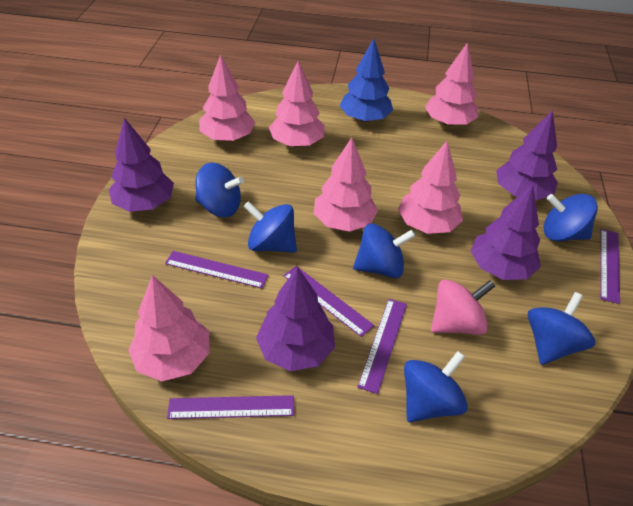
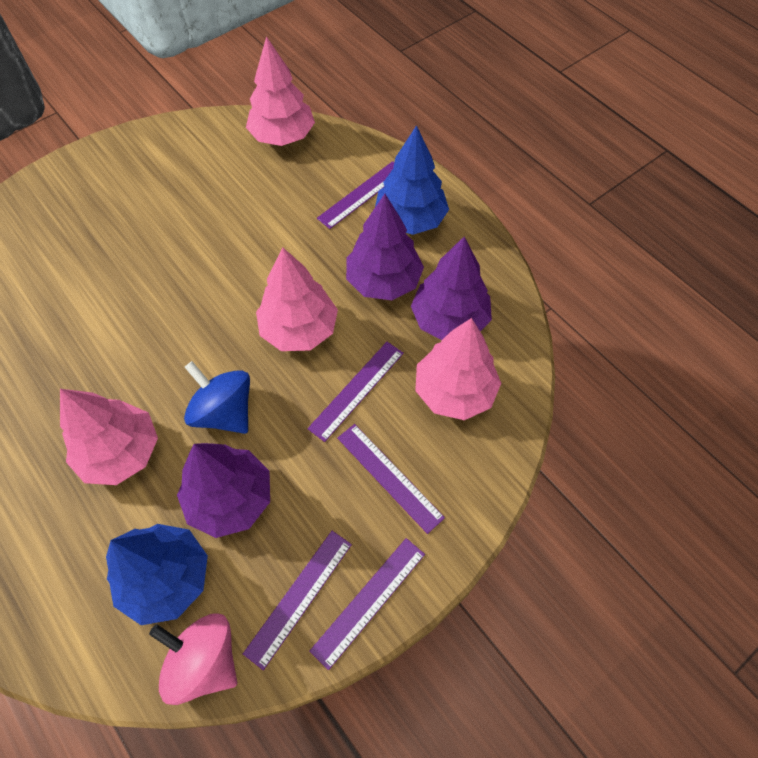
blue spinning top: [195,163,244,217] [243,201,297,253] [353,223,416,278] [404,351,468,422] [528,292,595,365] [543,194,598,241] = 6 -> [184,361,250,434] = 1
blue tree: [340,39,393,122] = 1 -> [106,524,208,625] [375,125,449,235] = 2
pink tree: [128,275,210,381] [199,55,255,142] [269,61,325,147] [314,137,378,232] [398,141,463,234] [425,42,478,126] = 6 -> [60,389,158,485] [246,36,315,146] [256,248,338,351] [415,318,501,420] = 4
purple tree: [109,118,174,212] [256,267,335,371] [471,184,541,280] [496,110,558,200] = 4 -> [177,443,270,538] [346,194,424,300] [411,236,492,340] = 3

